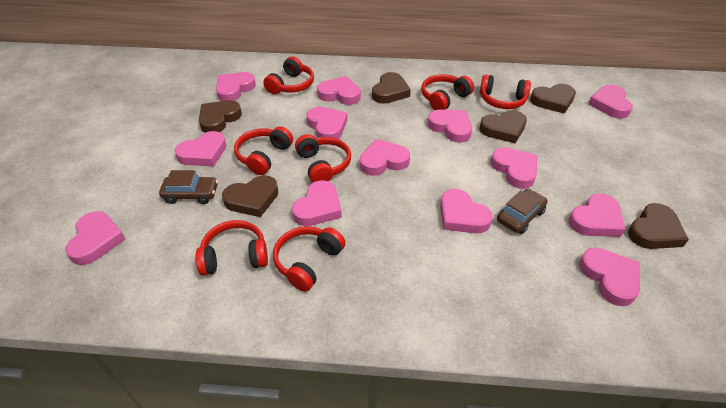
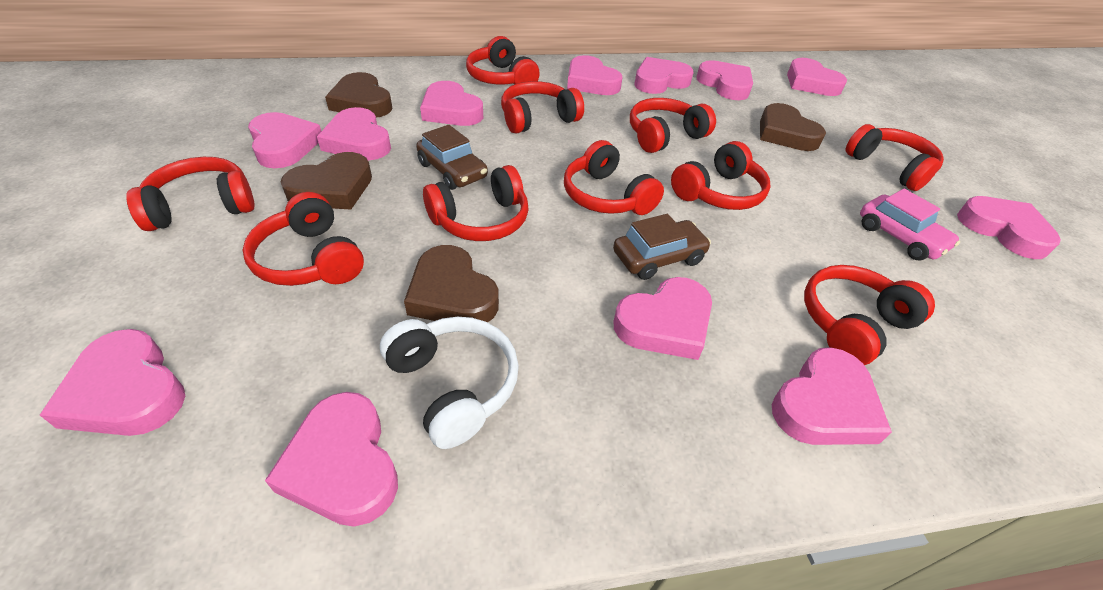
brown heart: [199,100,242,133] [222,175,279,217] [372,72,411,104] [479,110,527,143] [530,84,576,114] [628,203,689,249] = 6 -> [280,152,372,210] [325,72,392,118] [404,245,499,323] [760,103,826,151] = 4
pink car: none = 0 -> [860,189,961,261] = 1
pink heart: [65,211,126,265] [174,131,226,167] [216,72,256,101] [292,180,342,226] [306,107,348,139] [317,76,361,105] [360,139,410,176] [428,110,472,143] [440,189,493,233] [491,147,537,189] [569,193,625,237] [579,248,640,306] [588,85,633,119] = 13 -> [40,329,185,436] [248,112,321,168] [265,392,398,527] [317,107,391,161] [420,81,483,126] [567,55,623,95] [614,277,712,360] [635,57,694,94] [696,60,753,100] [772,347,892,445] [787,58,847,96] [957,196,1061,259] = 12
red headphones: [195,220,268,275] [234,126,293,175] [263,56,314,95] [273,226,346,292] [295,134,351,182] [421,74,474,110] [480,74,531,109] = 7 -> [126,157,254,231] [243,192,364,286] [423,165,529,241] [466,36,540,85] [501,81,584,134] [564,140,664,215] [630,98,716,153] [671,141,771,210] [804,265,935,365] [845,124,944,191] = 10
white headphones: none = 0 -> [380,317,519,449] = 1

